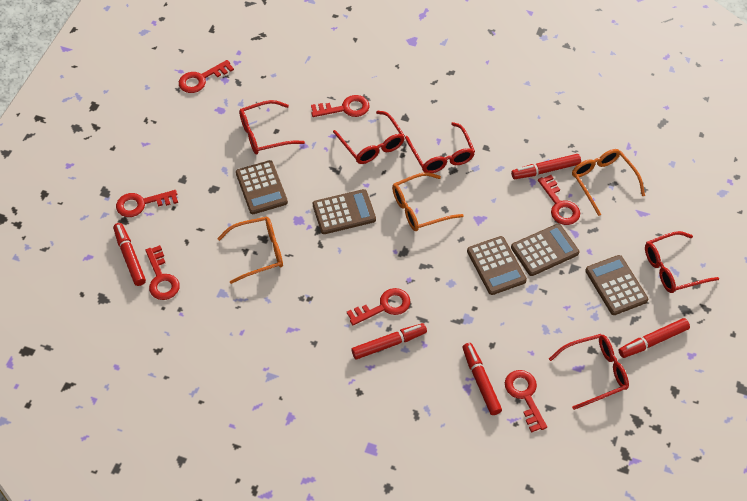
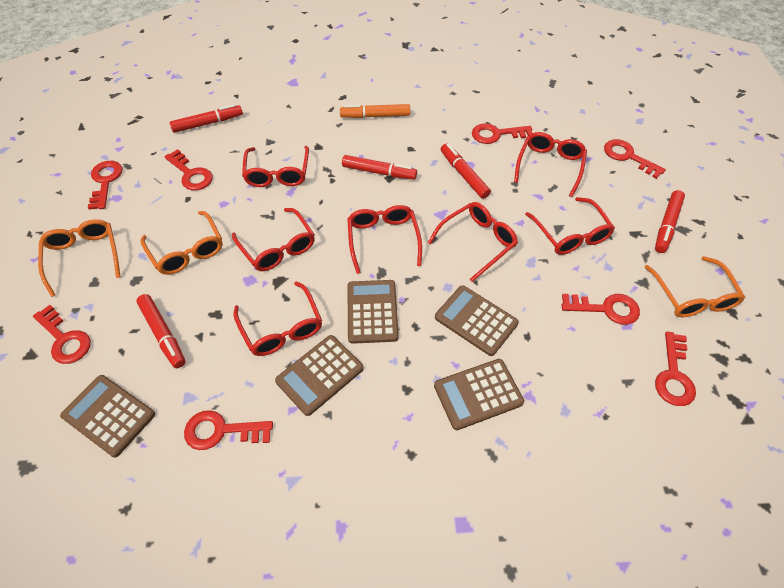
orange marker: none = 0 -> [340,104,410,118] = 1
red glasses: [239,100,305,154] [333,111,405,164] [405,122,475,173] [549,334,629,410] [645,231,719,293] = 5 -> [232,208,315,271] [233,281,322,356] [242,146,309,187] [347,205,422,274] [428,202,518,282] [514,132,587,197] [525,197,615,255] = 7
red key: [116,190,178,217] [145,245,179,300] [179,60,234,93] [311,95,370,117] [347,288,410,325] [505,370,547,433] [538,175,580,225] = 7 -> [33,305,91,364] [88,161,122,210] [164,149,213,190] [184,410,273,450] [472,123,532,144] [561,294,640,325] [604,139,666,179] [655,332,696,406] = 8

